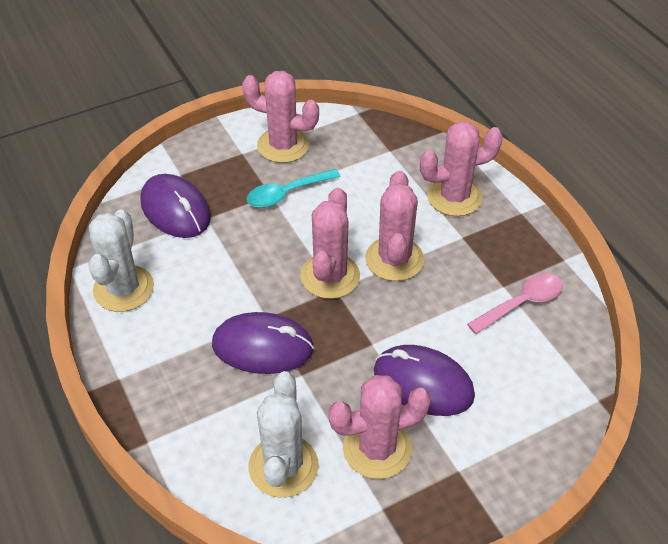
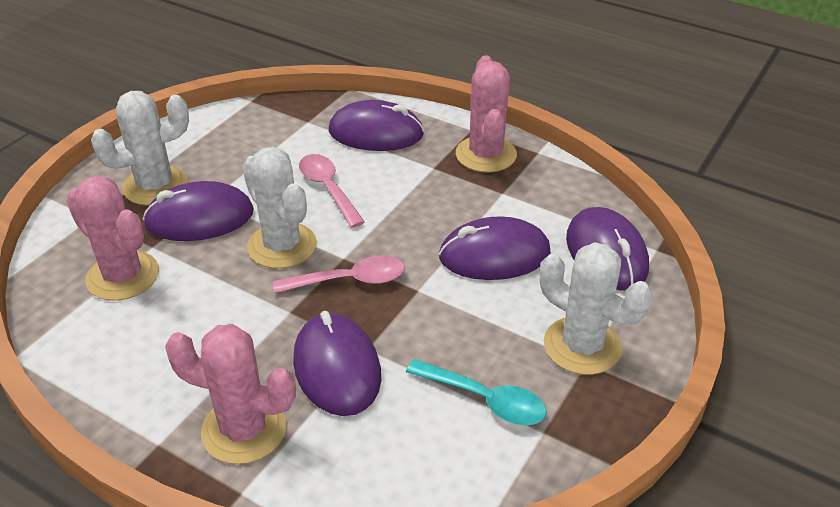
pink cactus: [242,71,319,163] [300,187,360,299] [328,375,431,479] [365,171,424,281] [420,121,503,216] = 5 -> [67,175,159,301] [165,324,296,464] [456,55,517,173] = 3
pink spoon: [467,273,563,334] = 1 -> [273,256,405,293] [299,154,365,228] = 2
purple mouse: [140,174,211,238] [212,312,314,374] [374,345,475,416] = 3 -> [143,181,254,241] [293,311,381,416] [329,100,424,151] [439,216,551,280] [566,207,649,290] = 5
white cactus: [88,210,154,312] [248,371,319,498] = 2 -> [91,91,189,206] [242,147,317,269] [540,242,653,375] = 3

